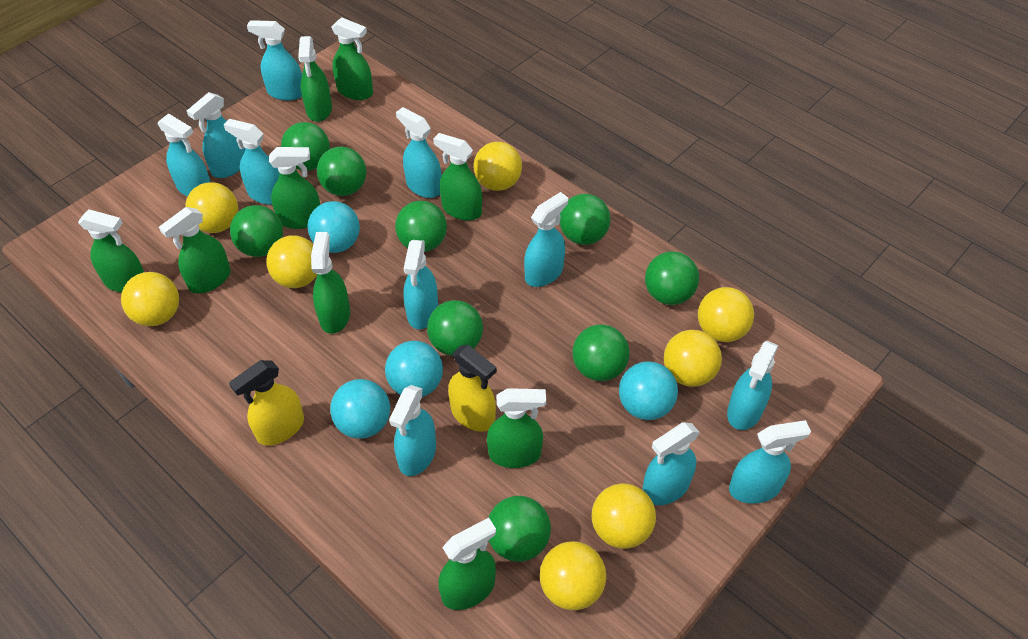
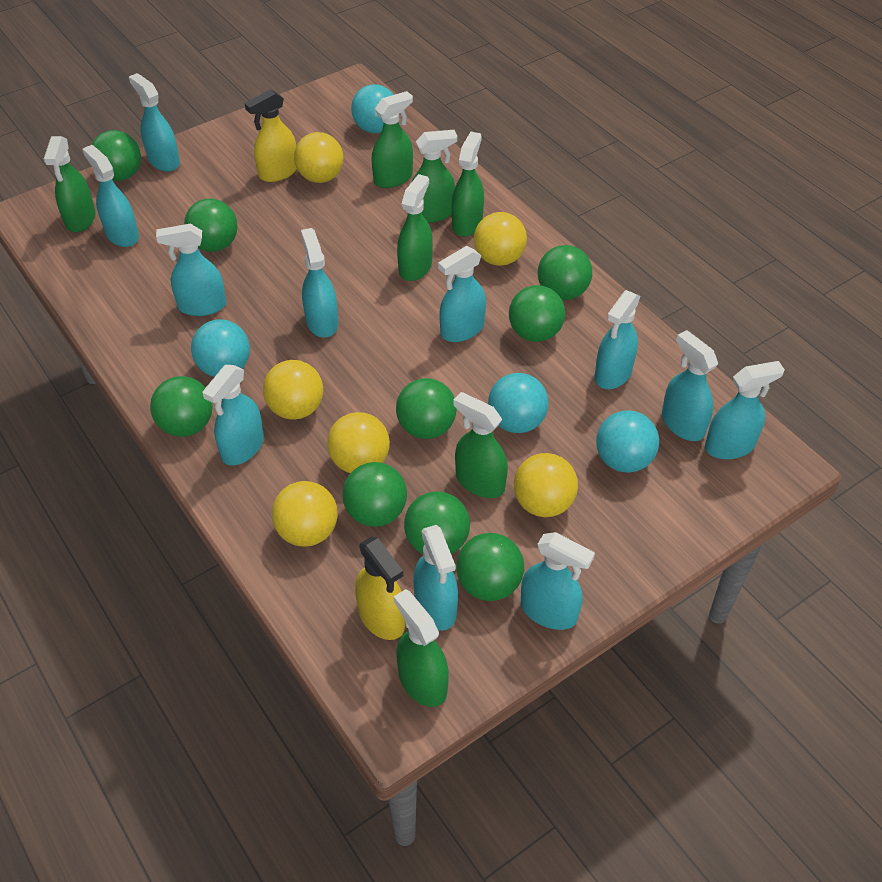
green spray bottle: [78,209,144,293] [159,207,231,293] [269,147,320,229] [298,36,332,122] [311,232,350,334] [331,17,373,100] [433,133,482,221] [438,518,496,610] [487,388,546,468] = 9 -> [44,136,96,232] [372,91,413,188] [394,589,449,707] [397,174,433,281] [411,130,457,223] [451,132,484,237] [453,392,508,498] = 7
yellow ball: [121,272,179,326] [185,182,238,233] [266,235,318,288] [473,142,522,191] [540,541,606,610] [592,483,656,549] [664,330,722,387] [698,287,754,342] = 8 -> [263,360,323,420] [272,481,338,547] [294,132,343,183] [327,412,390,473] [474,212,527,266] [514,453,578,517] = 6

